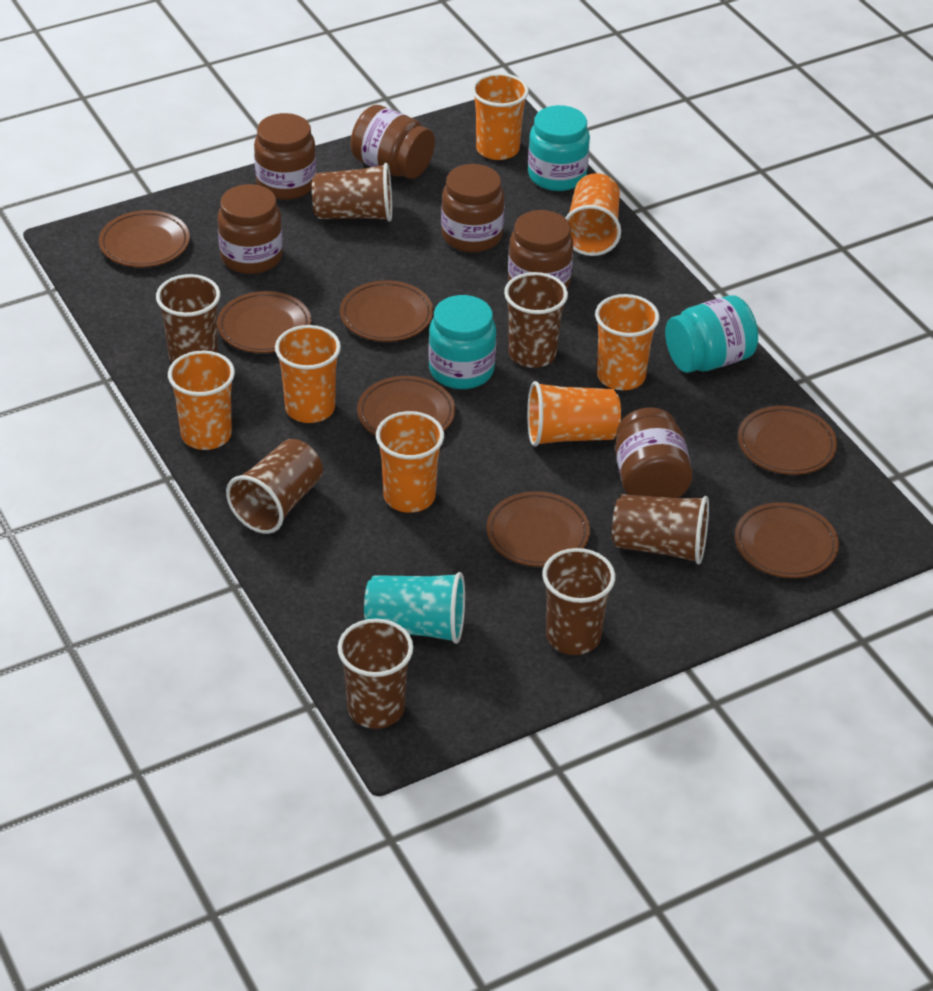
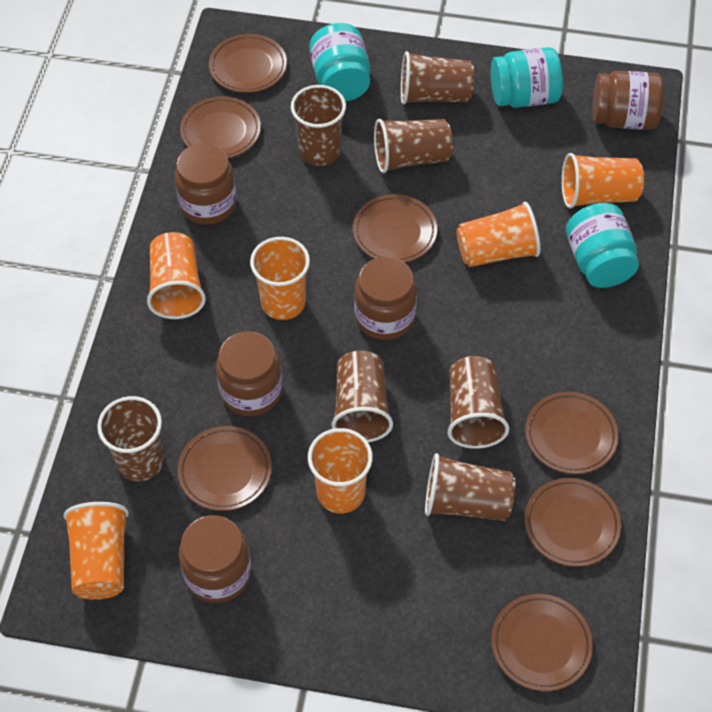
brown jar: [217,184,283,274] [254,113,316,200] [351,105,435,179] [441,164,504,252] [508,210,573,289] [615,407,693,498] = 6 -> [175,143,237,225] [179,515,251,603] [216,331,282,416] [354,256,417,340] [592,71,664,130] = 5
orange cup: [168,351,235,450] [275,325,341,423] [376,411,444,513] [472,73,529,160] [527,381,621,447] [566,173,621,256] [595,294,659,390] = 7 -> [64,502,129,600] [147,232,206,319] [250,237,310,320] [308,428,373,513] [456,202,540,267] [562,153,644,208] = 6
turquoise cup: [364,572,465,644] = 1 -> none = 0

